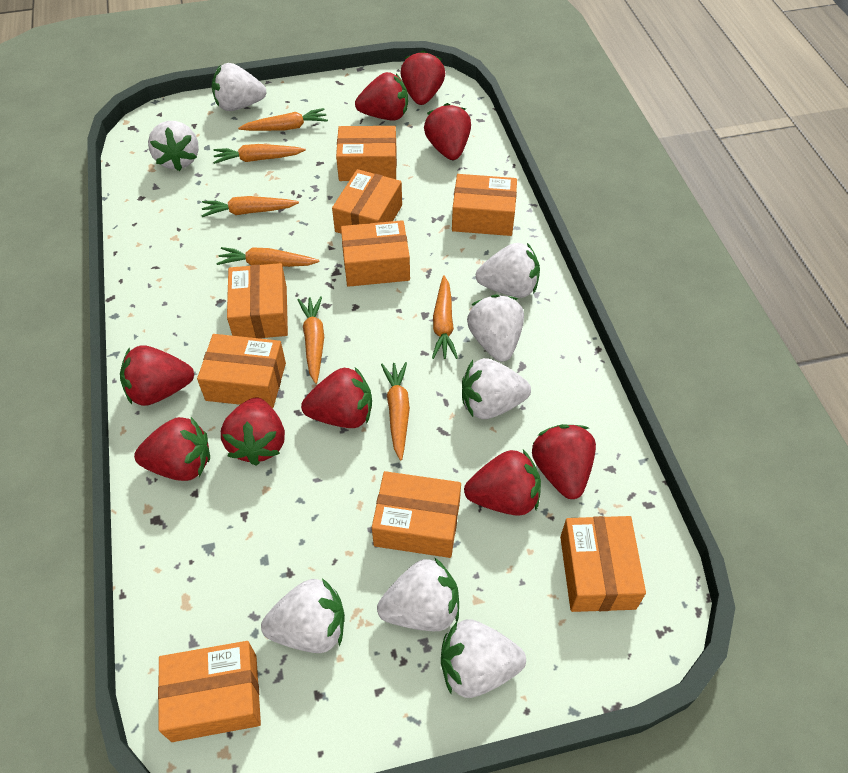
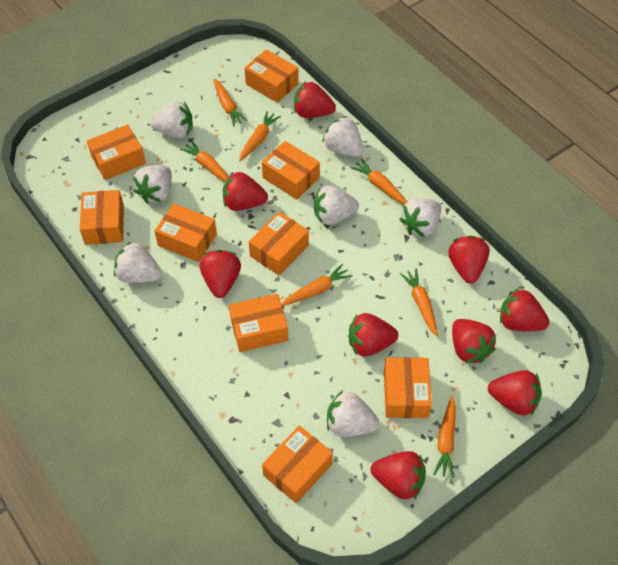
white strawberry: [148,121,199,171] [212,63,267,111] [261,578,345,653] [377,557,459,631] [441,619,526,698] [462,358,531,419] [467,294,524,362] [476,243,540,298] = 8 -> [114,242,162,283] [133,165,172,204] [150,101,193,138] [314,185,359,225] [322,116,364,157] [327,390,379,437] [399,198,441,237] = 7

